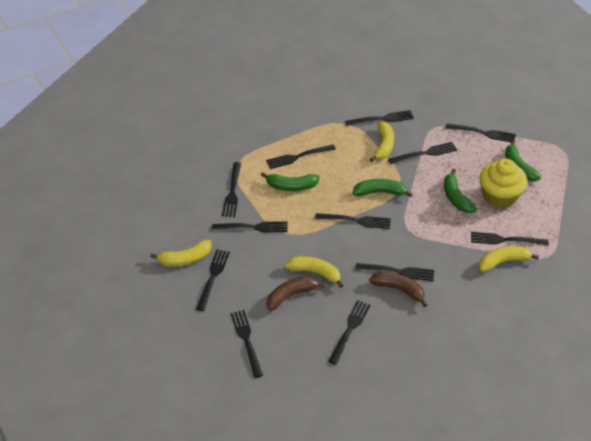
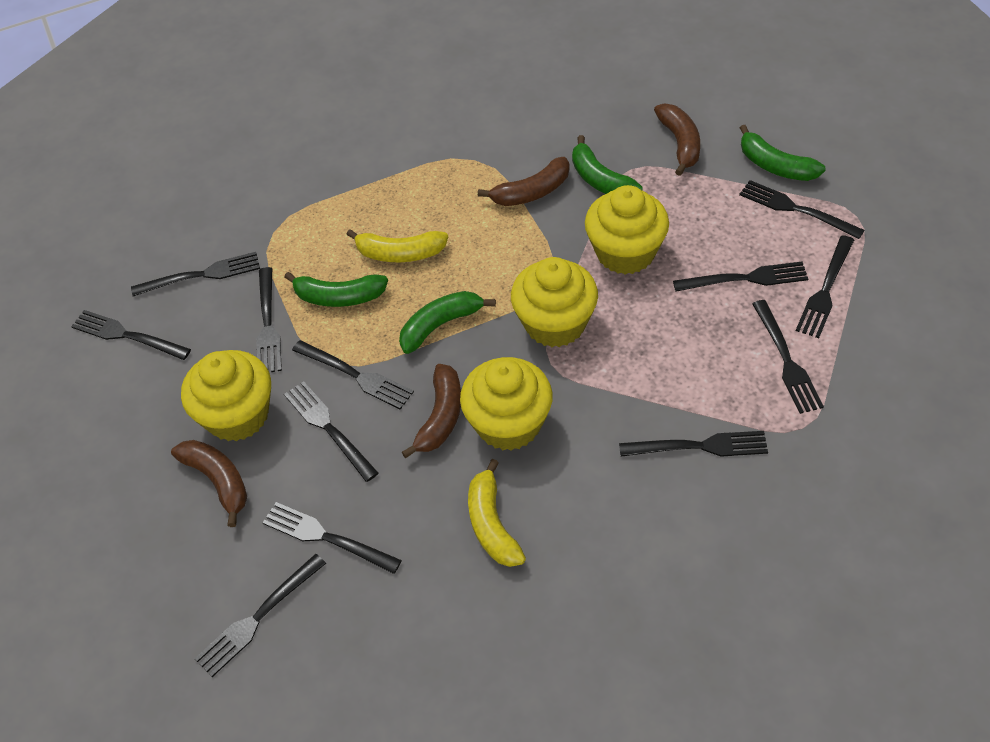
brown banana: [267,277,325,311] [369,272,427,307] = 2 -> [171,440,247,527] [402,364,461,458] [478,157,569,206] [654,103,700,176] = 4
yellow banana: [150,240,212,267] [285,256,344,288] [370,122,394,162] [479,246,539,272] = 4 -> [346,229,448,262] [468,459,526,567] = 2
yellow cupcake: [480,159,527,209] = 1 -> [181,350,271,441] [460,357,553,451] [511,257,598,347] [585,185,669,274] = 4

